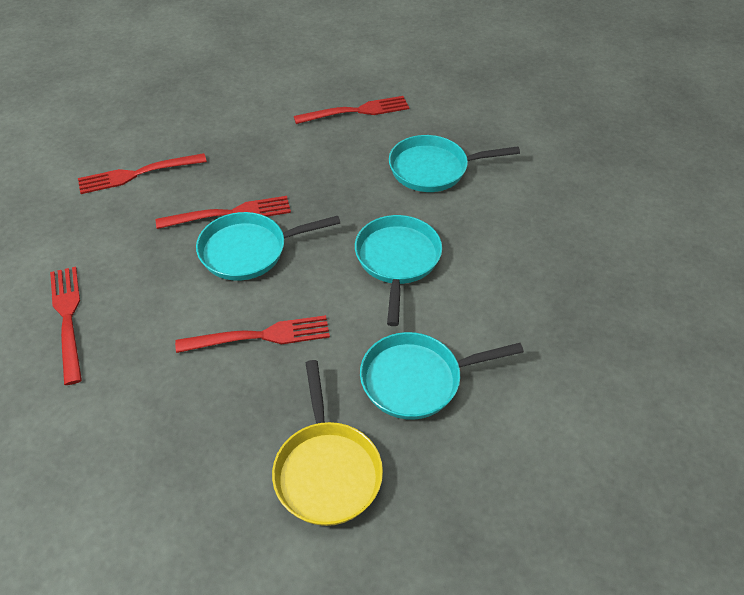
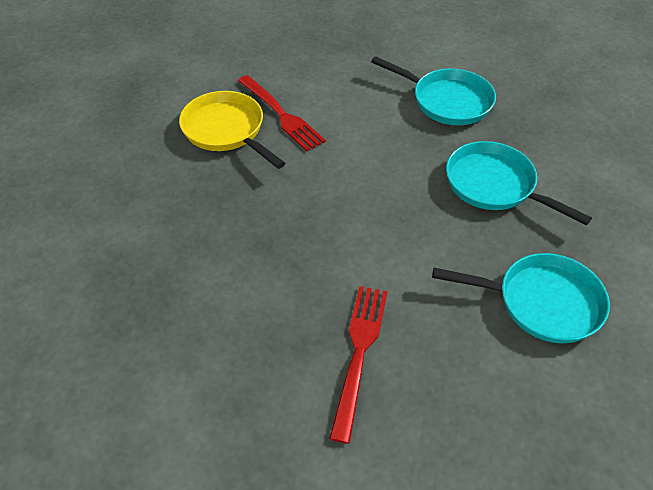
red fork: [50,266,82,385] [78,153,207,194] [156,196,291,229] [175,315,330,353] [294,96,409,124] = 5 -> [238,75,326,151] [329,286,388,444] = 2
turquoise pan: [196,212,340,281] [355,215,442,326] [360,332,524,420] [389,135,520,192] = 4 -> [371,56,496,125] [432,253,610,343] [446,141,592,225] = 3

